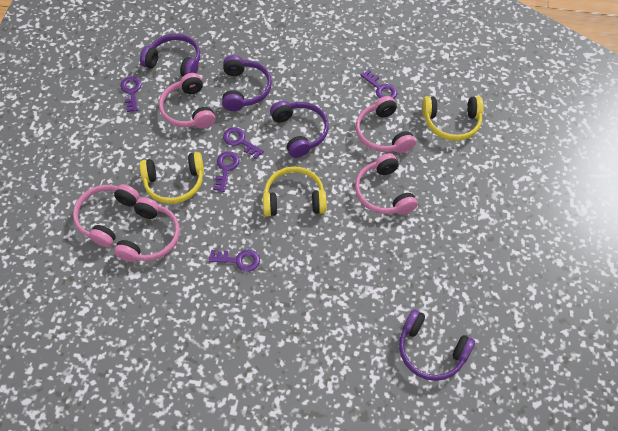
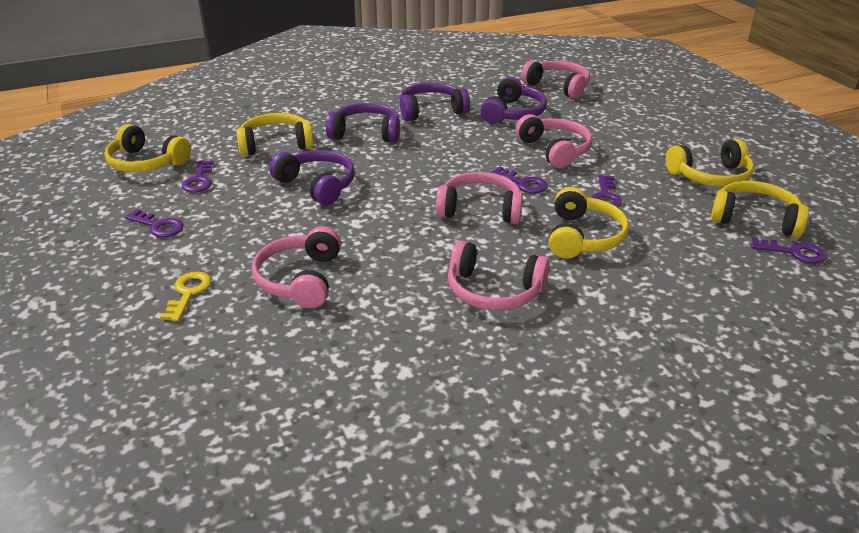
yellow headphones: [140,152,204,204] [263,166,327,216] [422,96,484,141] = 3 -> [104,124,191,172] [236,113,314,156] [549,187,629,259] [666,139,754,187] [711,181,809,238] = 5
yellow key: none = 0 -> [160,272,212,321] = 1

